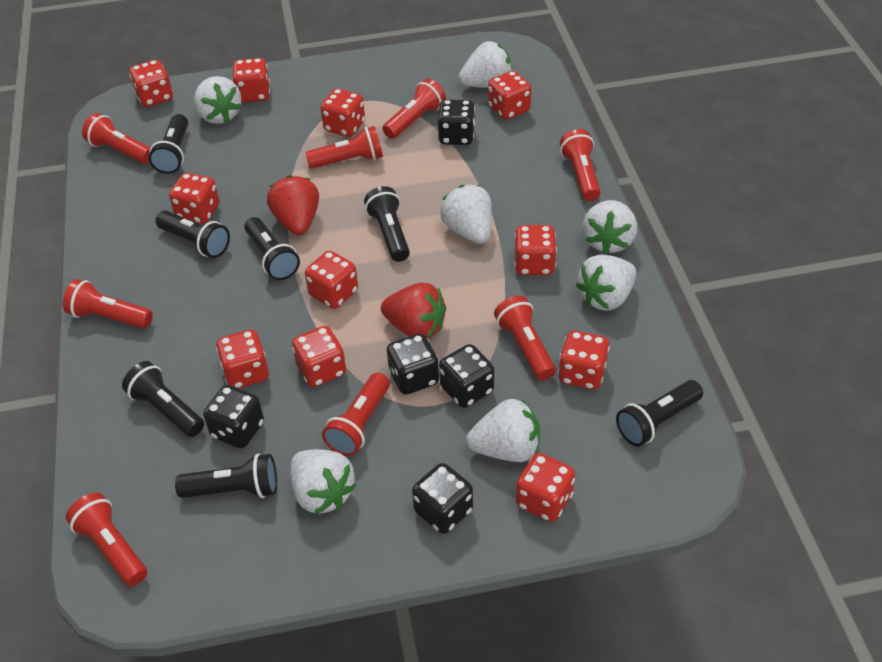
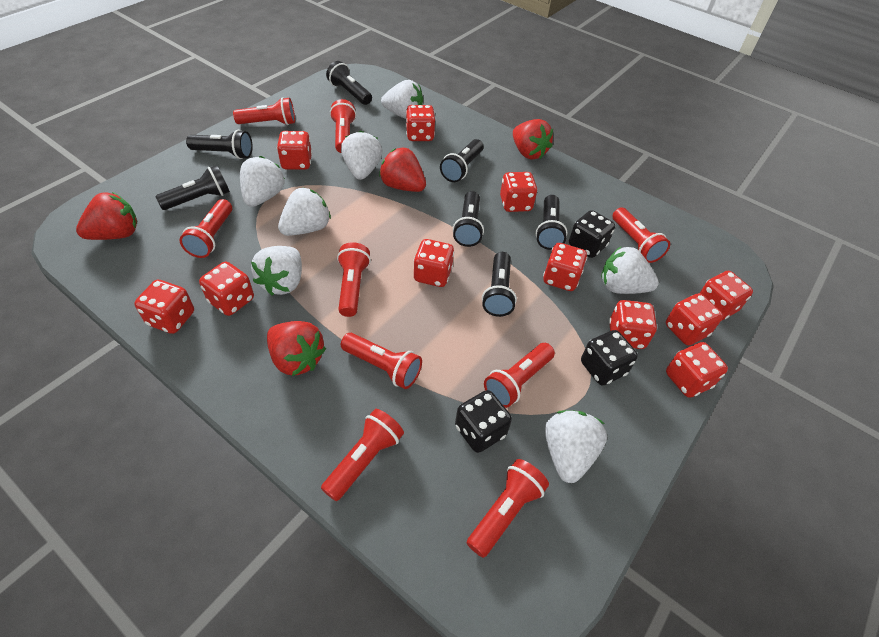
black dice: [203,385,264,448] [387,333,439,395] [412,463,473,534] [438,99,475,145] [439,344,494,408] = 5 -> [455,390,512,453] [569,210,615,258] [581,330,638,386] = 3
red flashlight: [63,279,153,329] [66,492,147,586] [82,113,150,164] [306,126,383,169] [322,373,390,456] [382,79,446,139] [494,296,556,381] [560,129,601,201] = 8 -> [180,199,232,258] [233,97,295,125] [321,409,404,501] [330,99,356,153] [337,242,371,317] [341,333,422,389] [467,459,549,558] [484,343,555,408] [613,207,670,263] = 9
red strawberry: [267,175,319,235] [381,283,446,339] = 2 -> [76,192,137,240] [267,321,326,376] [379,148,426,192] [513,119,553,160] = 4

